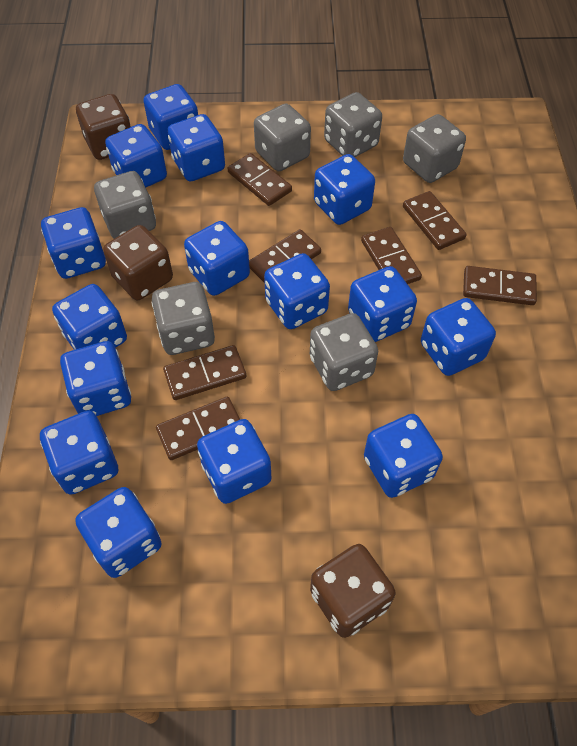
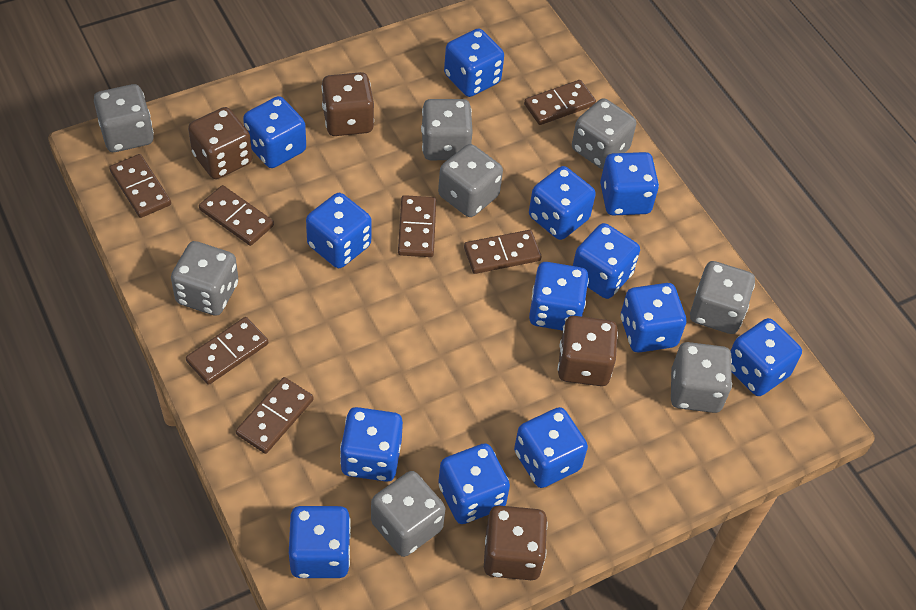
blue dice: [40,411,118,495] [41,207,106,279] [52,284,127,350] [60,341,131,416] [75,487,162,578] [105,124,167,187] [143,84,198,150] [167,114,225,182] [184,221,250,296] [197,419,271,504] [264,253,330,329] [314,154,375,225] [348,266,417,342] [364,414,443,498] [421,298,496,376] = 15 -> [243,96,306,168] [289,506,351,578] [306,193,372,268] [340,407,403,482] [438,443,510,524] [444,29,504,97] [514,407,588,488] [529,166,596,240] [529,262,589,331] [573,223,640,299] [600,152,659,216] [621,283,686,353] [731,318,802,396] = 13
brown dice: [76,94,131,160] [103,225,173,300] [310,544,396,638] = 3 -> [188,107,252,179] [321,72,374,136] [484,505,548,580] [558,316,618,386] = 4
grey dice: [94,171,156,239] [152,282,215,355] [254,103,311,171] [310,313,378,391] [324,92,382,157] [403,114,466,183] = 6 -> [94,84,154,152] [171,241,238,316] [371,471,445,557] [421,99,473,160] [438,144,503,217] [572,98,636,169] [671,342,732,413] [690,261,755,334] = 8

